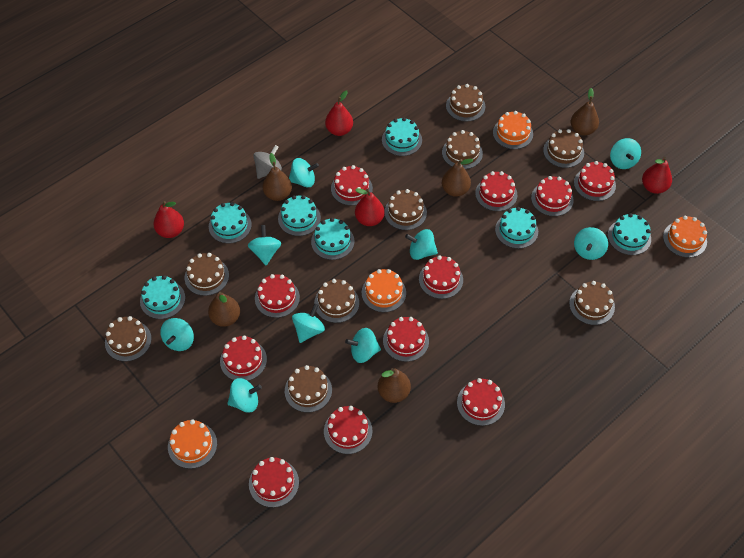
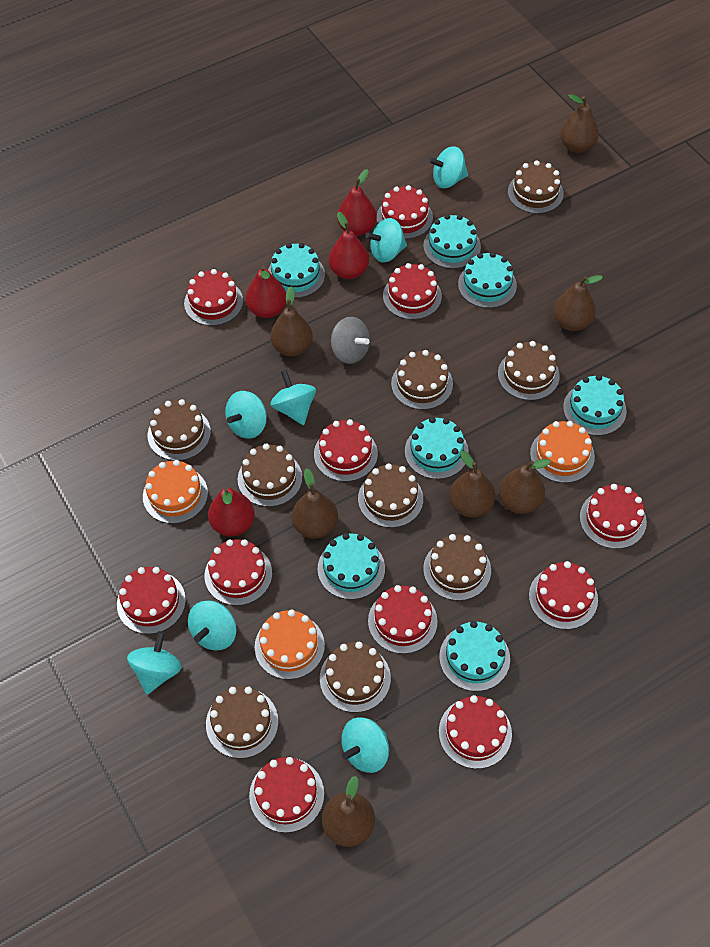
brown pear: [208,292,240,327] [263,153,292,201] [377,368,411,403] [442,159,473,197] [571,88,599,136] = 5 -> [270,287,313,356] [292,468,338,539] [322,776,375,847] [449,451,495,517] [499,459,551,514] [553,275,603,331] [560,94,599,153] = 7
orange cake: [168,419,217,469] [362,269,406,312] [493,111,533,149] [663,216,707,258] = 4 -> [143,460,208,524] [255,610,325,680] [530,421,595,483] = 3
turquoise spinning top: [160,318,194,351] [227,378,262,413] [248,225,281,265] [289,158,319,187] [292,304,325,343] [345,328,381,363] [405,229,438,260] [574,227,608,260] [610,138,641,169] = 9 -> [127,631,182,695] [188,600,237,650] [225,391,267,439] [270,370,316,425] [341,717,389,773] [365,218,407,262] [428,146,468,188] = 7

